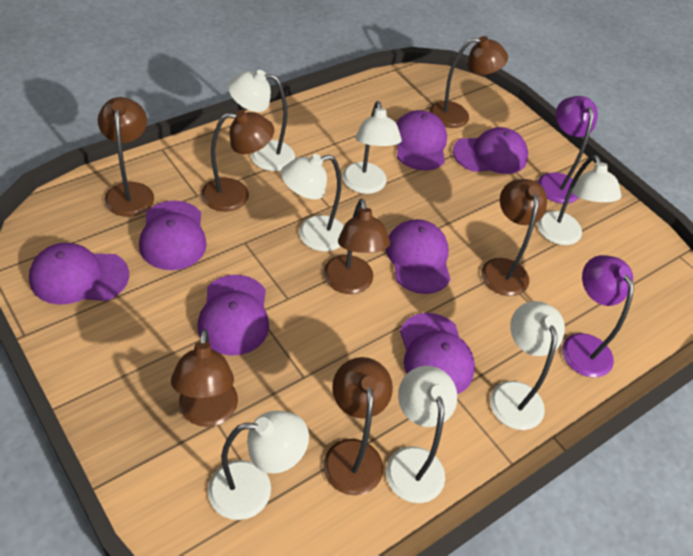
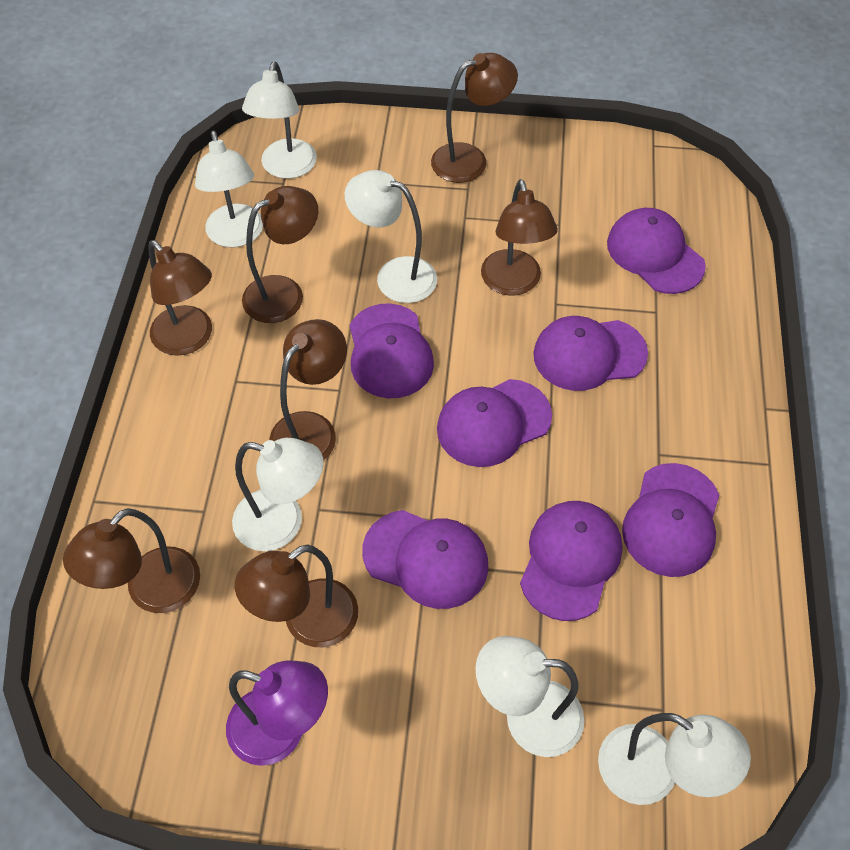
purple lamp: [538,96,598,204] [562,255,634,377] = 2 -> [226,661,328,766] = 1
white lamp: [208,410,309,520] [228,70,295,171] [281,154,344,252] [342,101,402,194] [386,366,457,503] [490,301,565,430] [537,155,621,245] = 7 -> [195,131,263,248] [232,438,324,551] [242,61,317,179] [344,170,437,303] [476,636,584,757] [598,713,751,805] = 6

